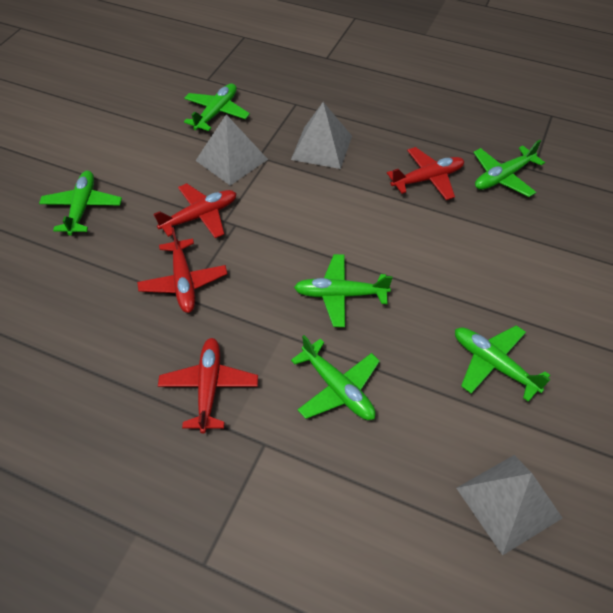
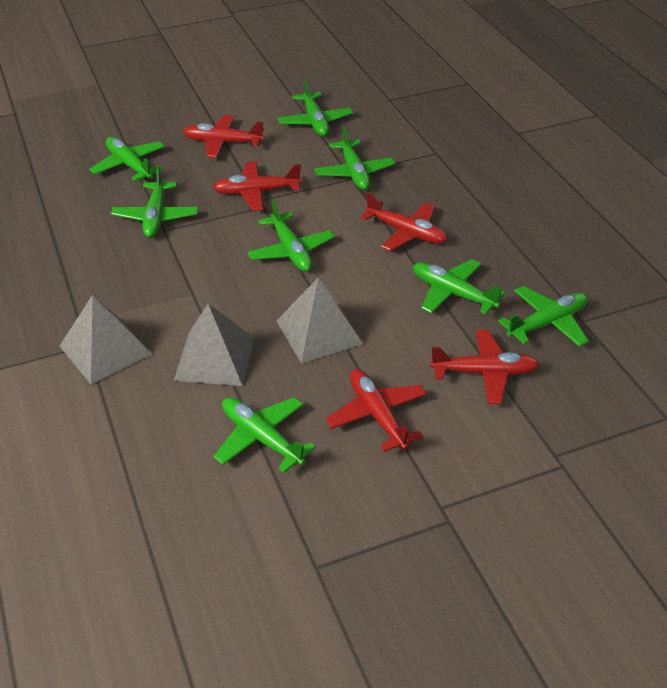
green plane: [39,171,122,236] [184,83,250,131] [291,335,380,420] [294,254,393,327] [455,325,551,402] [473,140,545,197] = 6 -> [90,137,165,181] [111,166,198,238] [214,397,316,473] [247,199,335,272] [278,79,353,136] [314,126,395,190] [413,259,505,314] [498,286,589,347] = 8
red plane: [137,227,227,313] [154,183,237,238] [158,338,258,434] [387,147,464,200] = 4 -> [183,114,264,158] [213,161,301,211] [326,369,427,452] [360,192,447,251] [430,330,540,404] = 5

